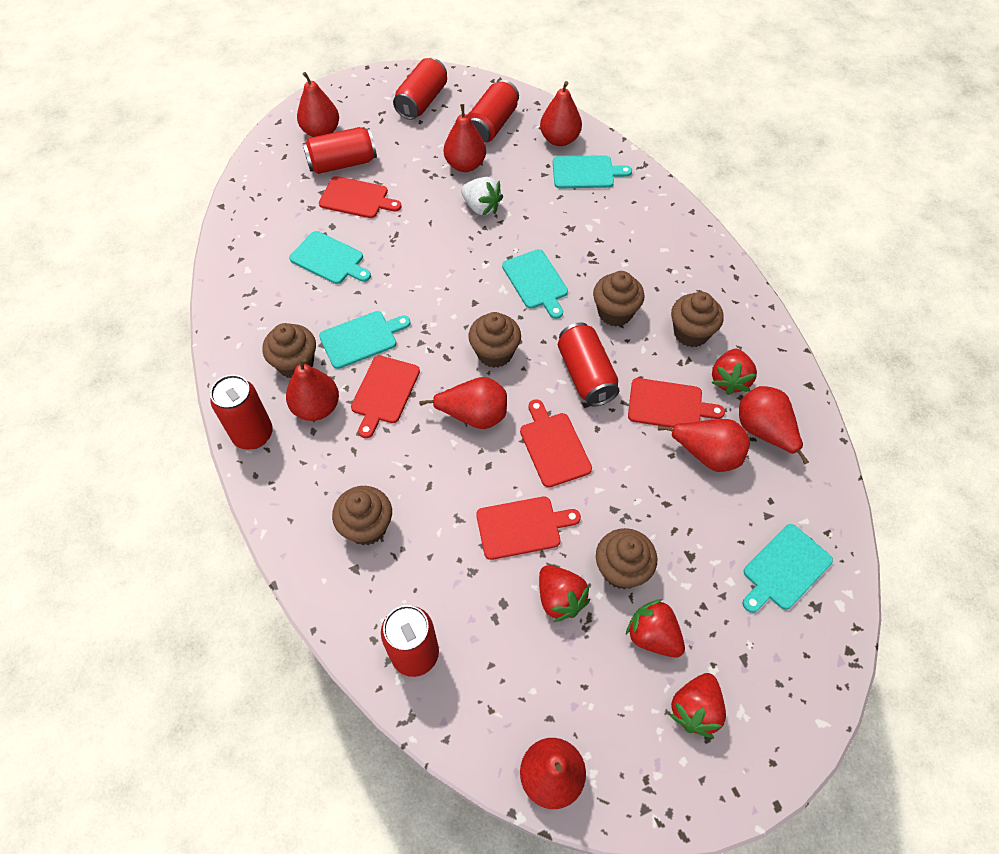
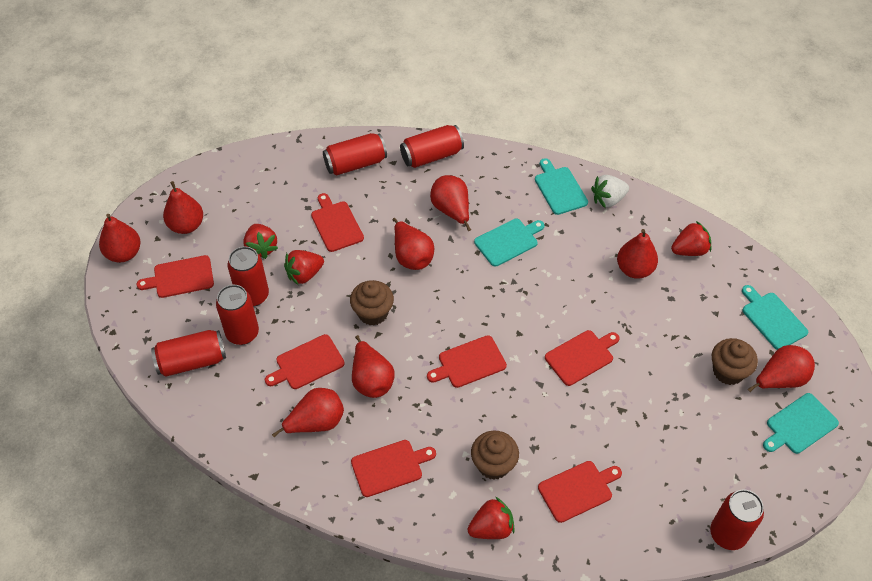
brown cupcake: [262,323,316,378] [332,486,392,545] [468,312,521,368] [593,271,645,327] [596,528,657,589] [671,292,724,347] = 6 -> [350,280,394,326] [471,431,519,480] [712,338,758,385] = 3
red cutting board: [319,176,402,218] [351,355,420,438] [476,497,581,560] [520,399,592,488] [628,378,725,428] = 5 -> [137,255,214,298] [265,334,345,389] [311,193,364,252] [351,440,436,497] [427,335,507,388] [538,461,622,523] [545,330,620,386] = 7
turquoise cutting board: [289,231,371,284] [319,311,411,369] [502,249,568,319] [553,155,632,188] [743,524,833,613] = 5 -> [474,219,544,267] [535,158,588,215] [742,285,808,350] [763,393,839,454] = 4

